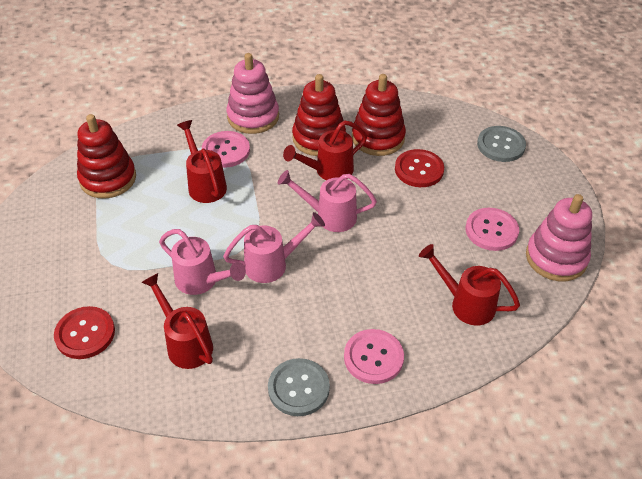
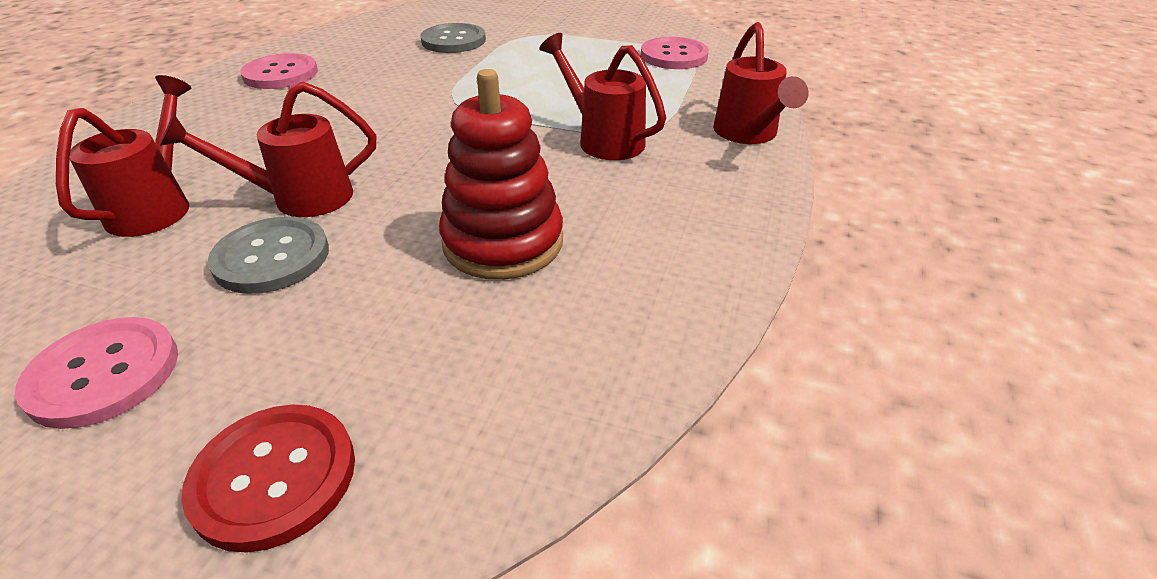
pink stacking toy: [226,53,279,134] [526,194,592,281] = 2 -> none = 0
pink watering can: [159,229,246,295] [223,212,325,283] [278,170,377,232] = 3 -> none = 0
red button: [54,306,115,359] [395,149,444,187] = 2 -> [181,405,355,553] = 1
red stacking toy: [77,114,136,198] [292,74,346,156] [352,74,406,156] = 3 -> [439,69,563,280] = 1

